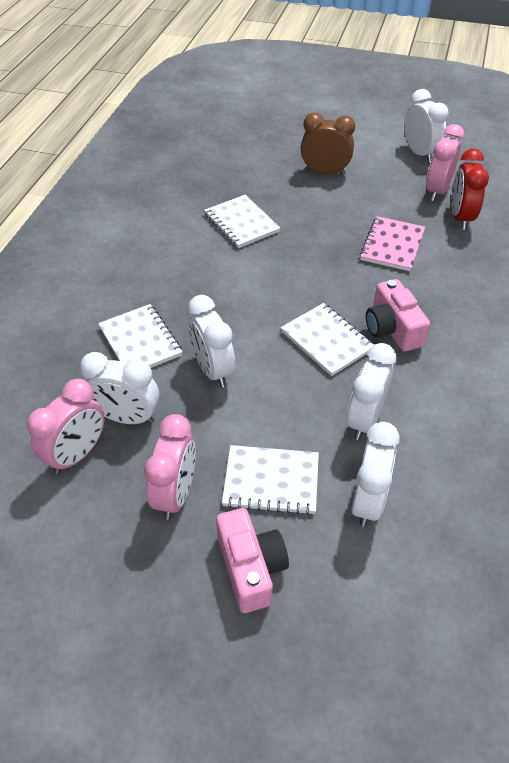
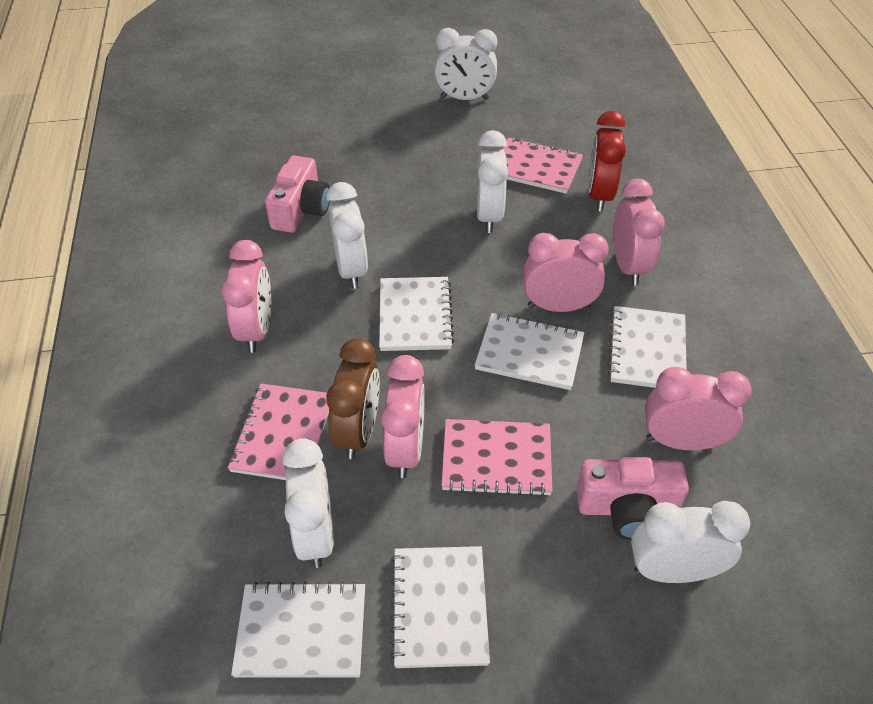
pink clock: [27,379,105,474] [144,414,196,520] [426,124,465,201] = 3 -> [221,240,271,353] [381,355,425,478] [523,233,609,312] [613,178,665,286] [645,367,752,450] = 5
pink notebook: [360,216,425,271] = 1 -> [228,383,329,480] [441,419,553,497] [503,138,583,194] = 3
white notebook: [98,304,182,368] [204,195,280,248] [222,445,319,515] [281,303,374,376] = 4 -> [231,582,365,678] [379,277,454,351] [391,546,490,668] [474,313,585,390] [608,306,687,388] = 5

